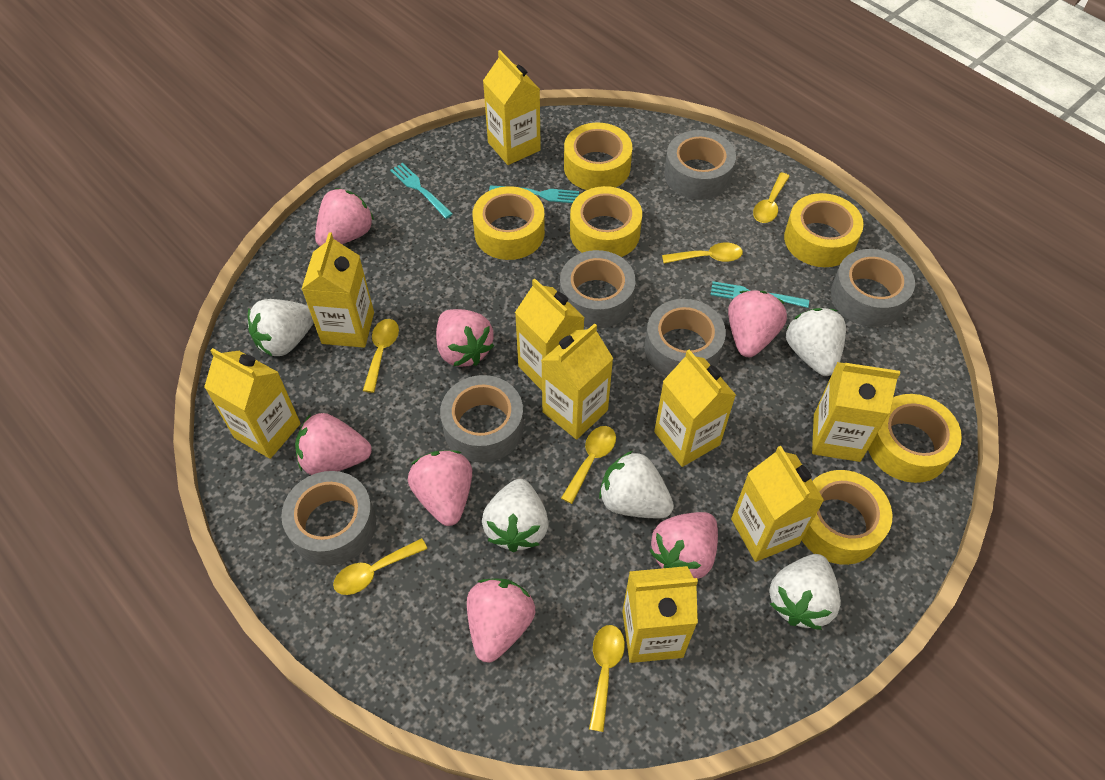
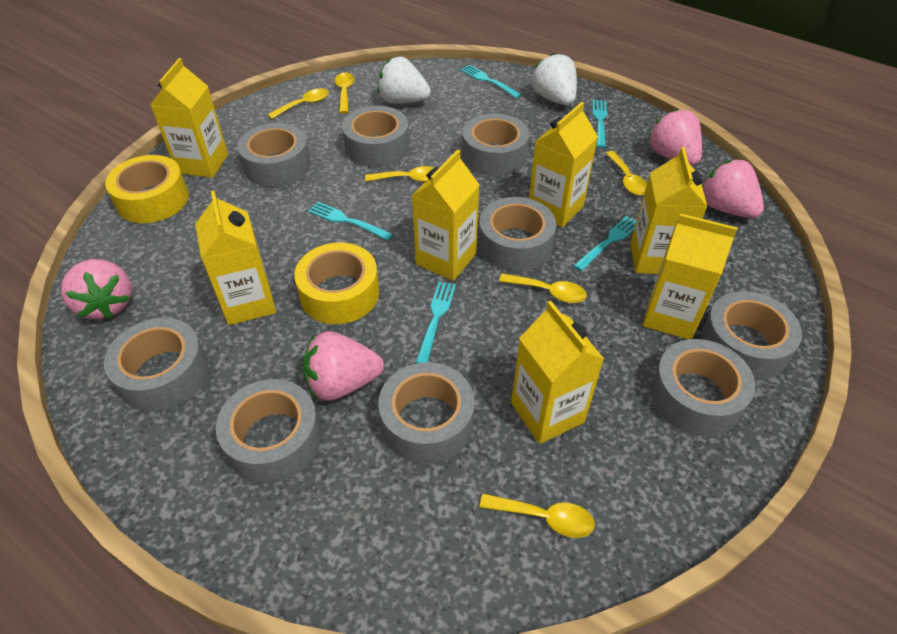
grey tape: [281,471,376,566] [440,375,524,463] [560,250,636,328] [645,299,726,376] [664,130,736,200] [831,249,915,327] = 6 -> [104,318,209,412] [216,379,321,484] [237,123,311,187] [342,106,409,167] [378,362,475,464] [462,113,529,176] [478,197,556,272] [650,339,755,437] [700,291,802,381] = 9
pink strawberry: [295,413,372,475] [315,188,374,246] [408,450,472,526] [436,309,494,367] [467,578,535,663] [649,512,718,579] [728,290,787,357] = 7 -> [61,259,132,319] [303,331,384,401] [648,109,702,166] [702,160,764,218] = 4
turquoise fork: [390,163,453,219] [489,186,579,203] [710,281,809,308] = 3 -> [308,202,393,241] [416,282,456,363] [460,65,521,98] [574,216,636,271] [592,100,607,148] = 5
white strawberry: [248,299,314,356] [482,479,549,552] [599,451,674,518] [769,554,841,630] [786,308,846,376] = 5 -> [378,57,431,104] [531,53,577,105] = 2
yellow carton: [204,348,301,459] [302,232,374,348] [483,50,541,165] [515,278,585,390] [541,323,613,440] [622,566,698,663] [654,350,736,467] [731,446,824,562] [812,362,900,462] = 9 -> [150,58,228,178] [195,190,276,325] [412,150,480,281] [511,301,604,444] [529,102,598,227] [631,147,708,274] [643,213,738,339] = 7
yellow tape: [473,186,545,260] [564,123,632,190] [570,186,642,257] [784,193,864,267] [802,470,892,565] [868,394,962,483] = 6 -> [105,155,189,223] [294,242,379,324] = 2

